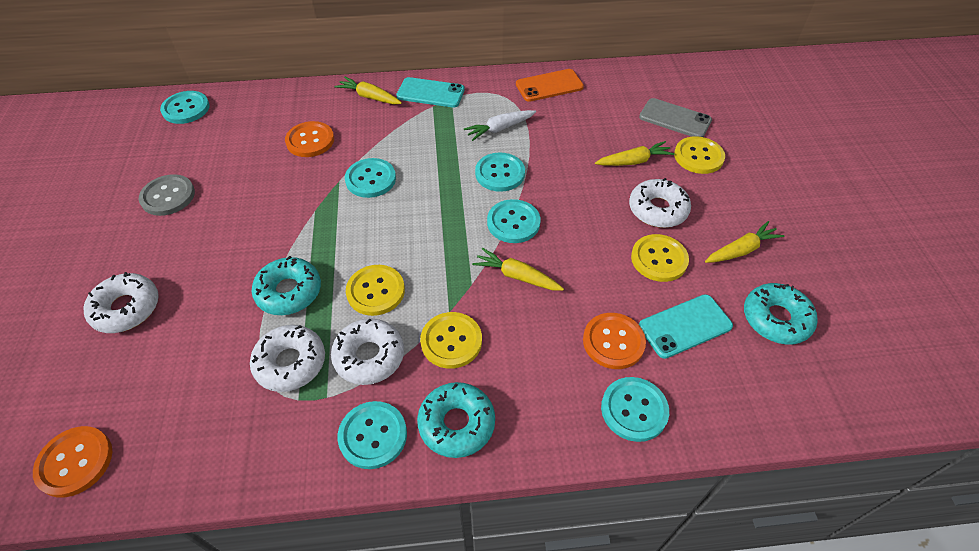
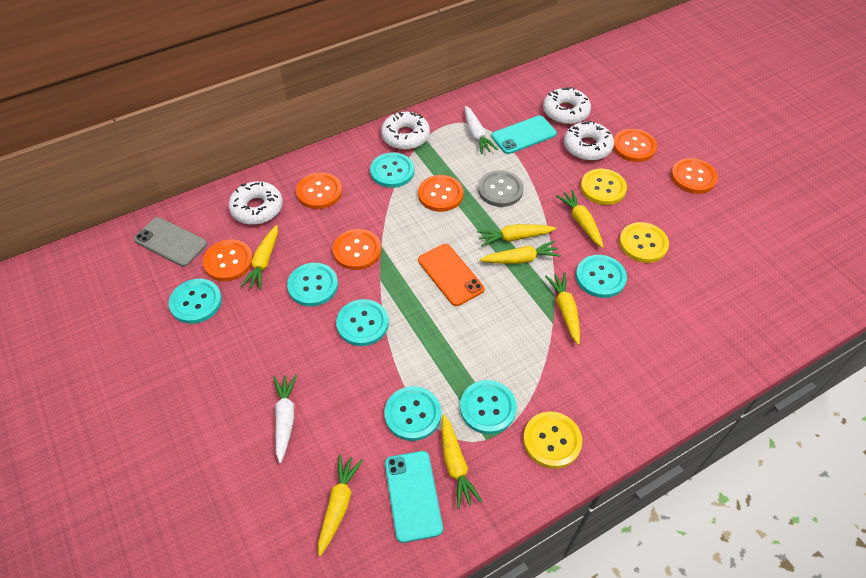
orange button: [33,426,112,498] [285,121,334,157] [583,313,646,369] = 3 -> [202,239,253,281] [296,172,342,209] [333,229,381,270] [418,175,463,212] [613,129,657,162] [671,158,718,194] = 6
turquoise button: [160,91,210,124] [338,401,407,469] [345,158,396,198] [475,153,525,192] [487,199,540,243] [601,377,669,442] = 6 -> [169,279,222,324] [287,263,338,306] [336,299,389,346] [370,152,414,188] [384,386,441,441] [460,380,517,434] [576,255,627,298] = 7
turquoise donut: [252,256,321,315] [417,382,495,458] [744,283,818,344] = 3 -> none = 0
white carrot: [464,110,536,141] = 1 -> [273,375,297,463] [465,106,498,154] = 2
yellow button: [346,265,405,316] [420,312,482,369] [631,234,689,282] [674,136,725,174] = 4 -> [523,411,582,469] [581,169,627,205] [619,222,669,263] = 3
yellow carrot: [334,77,402,104] [472,248,564,291] [595,141,675,166] [705,221,784,263] = 4 -> [241,225,278,290] [318,455,363,556] [442,414,483,509] [477,224,556,247] [480,241,561,264] [545,273,580,345] [556,190,604,248] = 7

